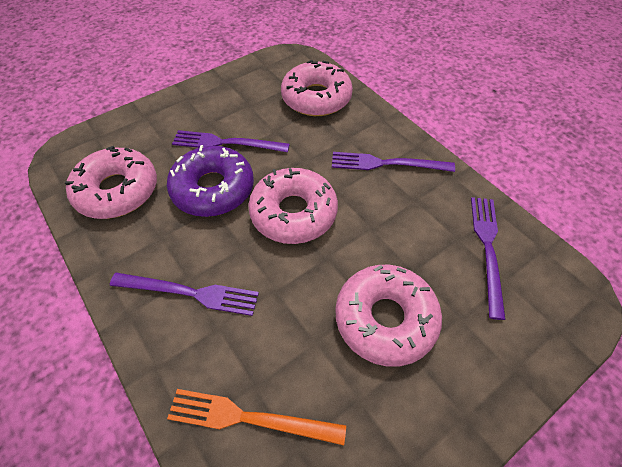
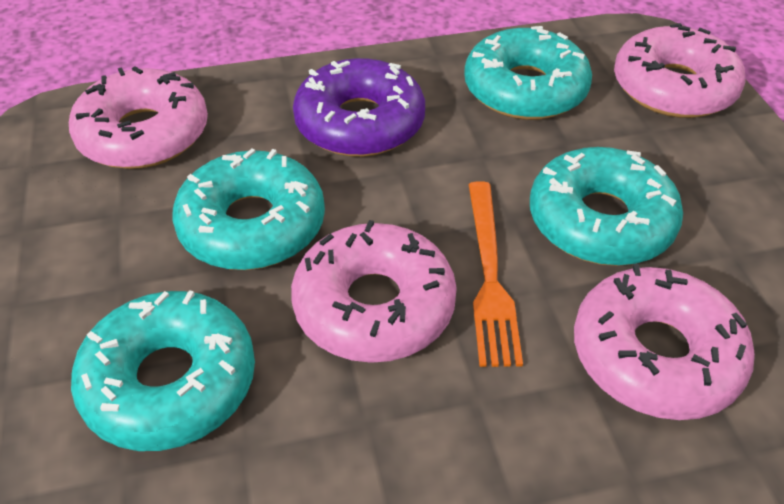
purple fork: [110,272,259,316] [172,130,290,152] [332,152,455,172] [471,197,506,320] = 4 -> none = 0
turquoise donut: none = 0 -> [71,290,255,451] [172,149,325,270] [464,26,592,120] [530,147,683,266] = 4

